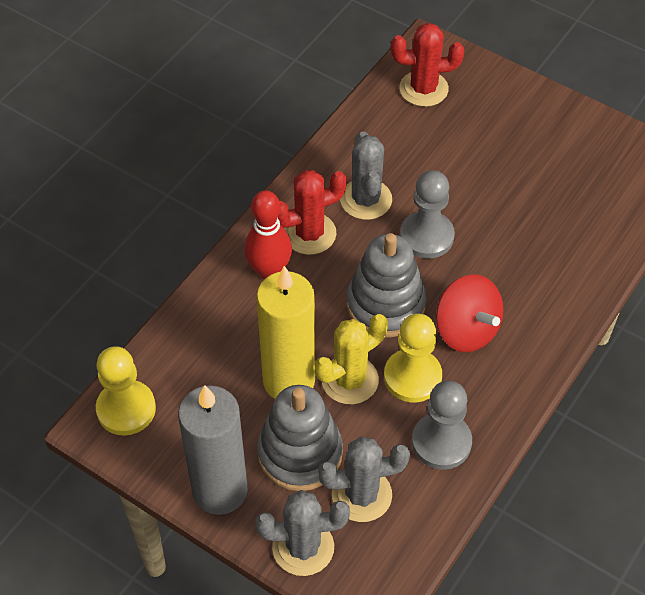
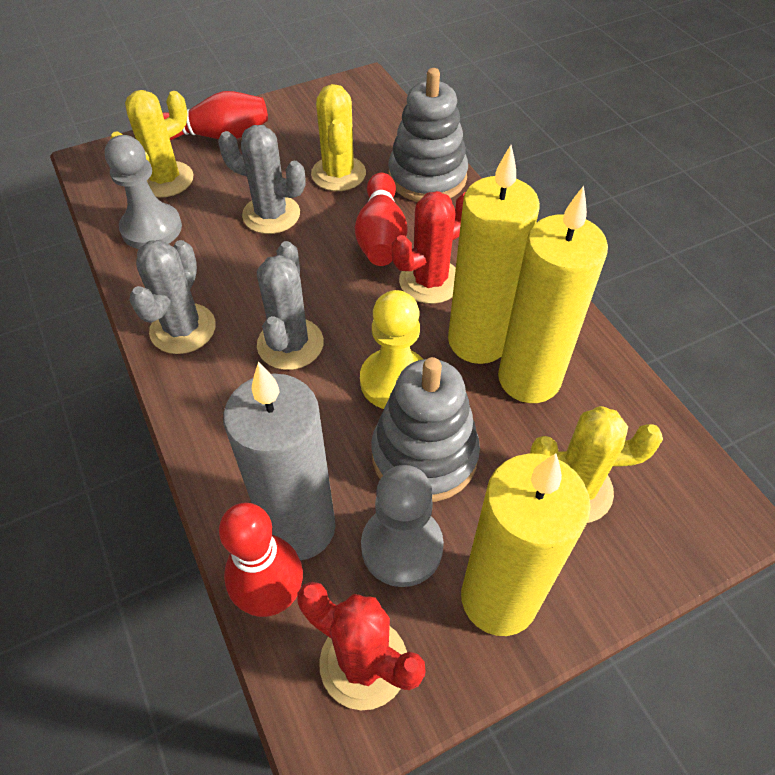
red bowling pin: [245,190,292,280] = 1 -> [163,91,268,140] [219,503,303,617] [355,173,408,266] = 3
red spinning top: [436,274,503,352] = 1 -> none = 0
yellow cactus: [315,314,388,404] = 1 -> [110,90,194,197] [311,84,366,191] [530,406,663,523] = 3
yellow candle: [257,266,315,399] = 1 -> [448,145,540,364] [461,453,591,636] [498,186,608,403] = 3
yellow pawn: [96,346,156,436] [384,314,442,402] = 2 -> [360,290,423,409] = 1

